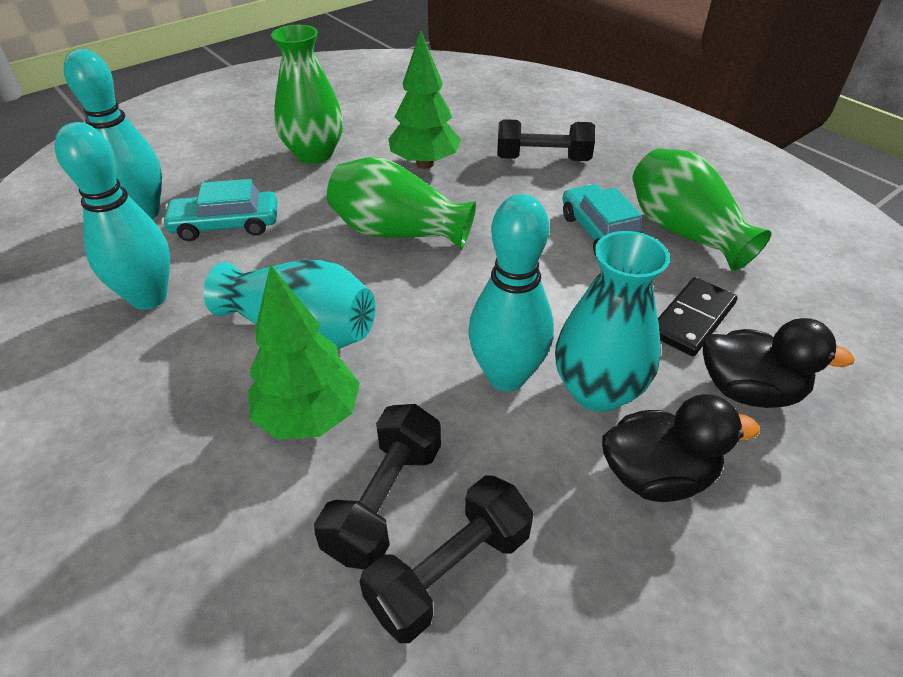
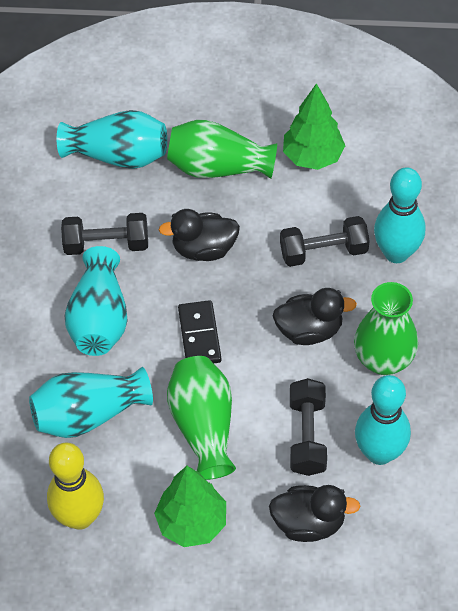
black duck: [602,394,760,502] [703,318,855,408] = 2 -> [159,209,240,261] [269,485,360,542] [273,288,357,345] = 3
turquoise bowling pin: [55,122,170,310] [64,49,162,219] [469,194,554,391] = 3 -> [355,375,411,465] [374,167,425,263] = 2
turquoise car: [161,179,278,241] [562,184,644,256] = 2 -> none = 0
turquoise vase: [203,260,375,350] [555,231,670,412] = 2 -> [29,367,153,438] [57,110,167,169] [65,246,128,356] = 3
yellow bowling pin: none = 0 -> [47,443,104,530] = 1

